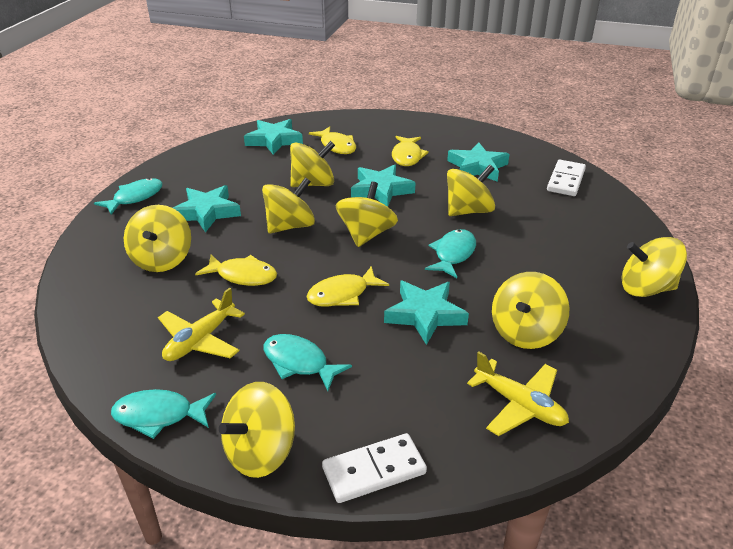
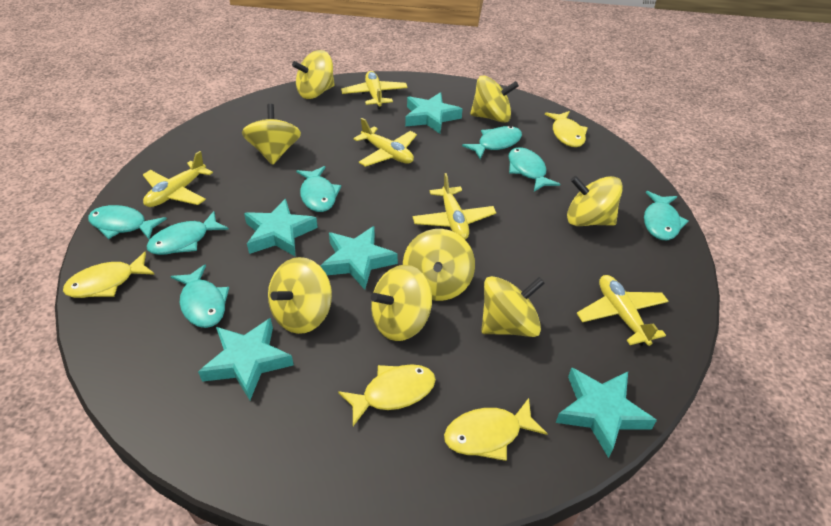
turquoise fish: [94,178,163,215] [111,389,216,439] [263,334,352,391] [425,229,476,278] = 4 -> [88,205,167,239] [147,211,229,255] [171,264,229,328] [296,166,341,212] [462,126,522,159] [508,147,560,192] [644,191,688,240] = 7
white domino: [322,433,427,503] [547,160,586,196] = 2 -> none = 0
yellow plane: [158,288,245,361] [467,352,569,436] = 2 -> [143,151,213,207] [341,71,408,109] [354,118,417,167] [412,173,496,239] [577,275,669,346] = 5

